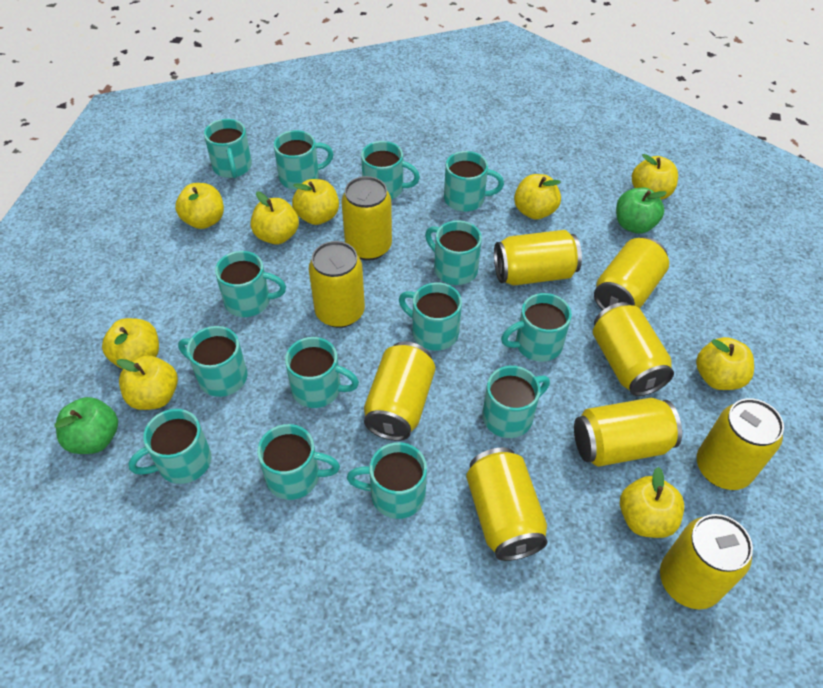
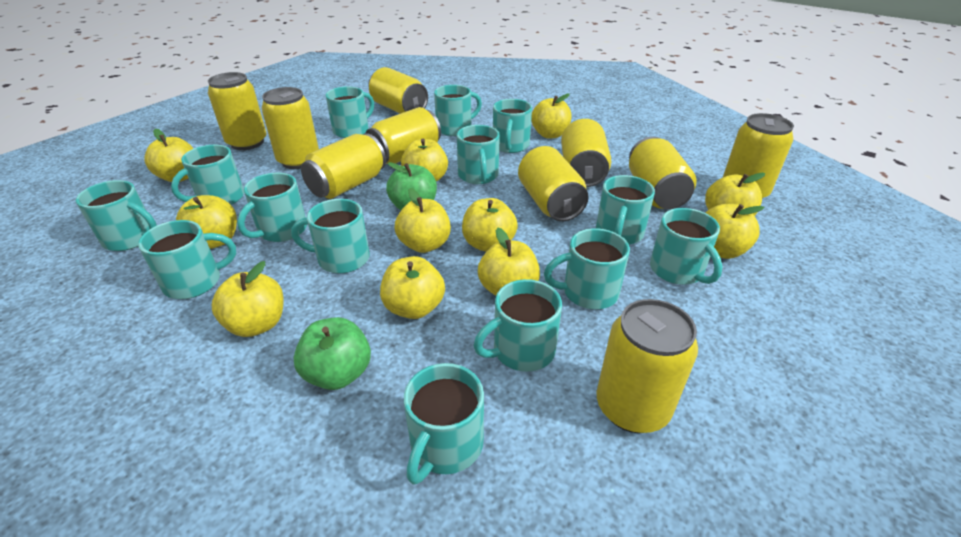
yellow apple: [102,318,159,369] [116,356,178,410] [175,183,224,229] [251,192,299,244] [292,179,339,225] [514,174,561,220] [620,467,684,538] [632,154,678,200] [696,337,754,390] = 9 -> [144,129,193,182] [176,195,237,249] [212,261,283,337] [380,256,445,319] [394,188,451,253] [401,139,448,182] [462,198,518,252] [478,228,540,296] [531,93,572,138] [705,173,765,216] [705,204,764,259] = 11

